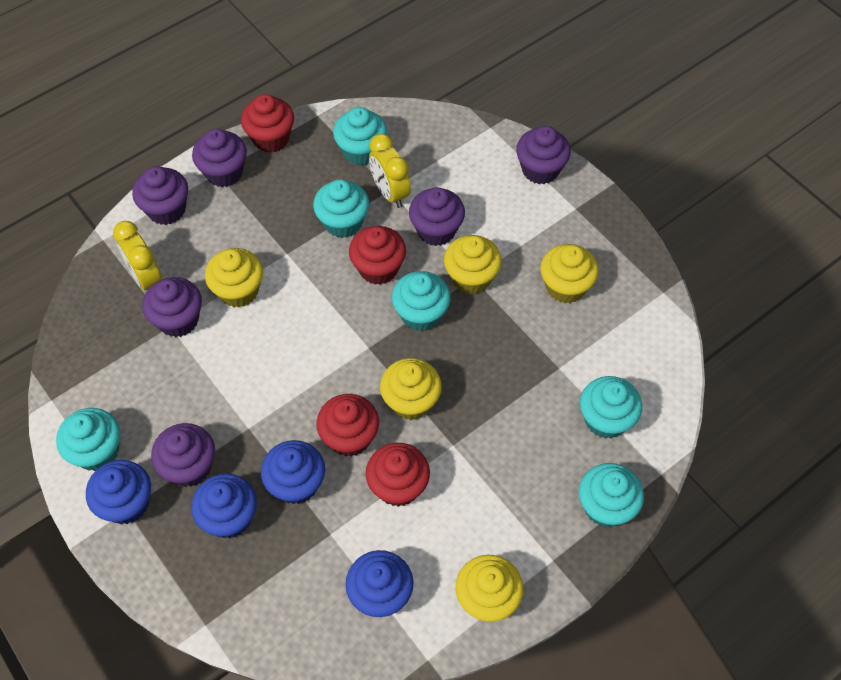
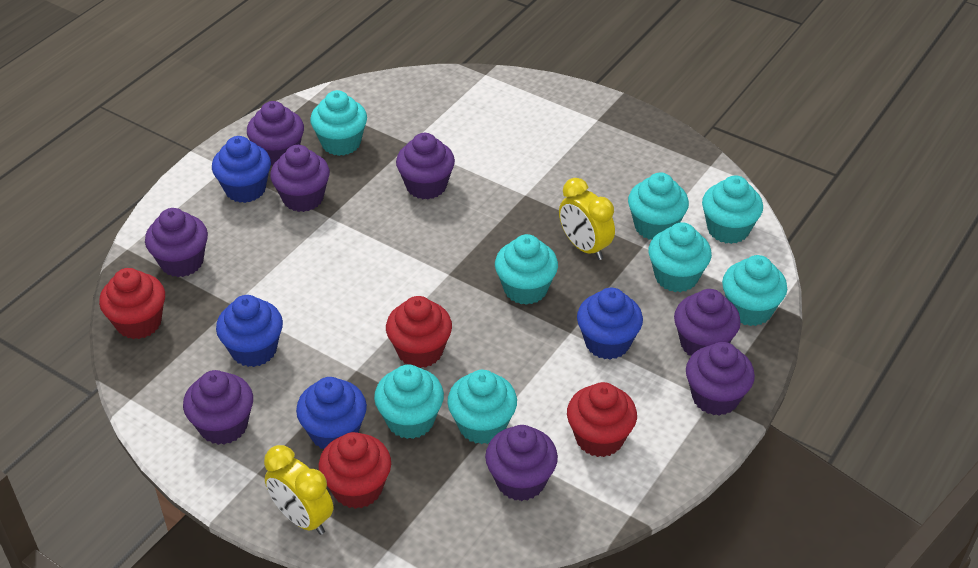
purple cupcake: [132,166,188,225] [142,277,202,337] [151,423,215,487] [192,129,247,187] [409,187,465,246] [516,126,571,184] = 6 -> [145,208,208,277] [183,370,253,445] [247,101,304,166] [270,145,330,212] [396,133,455,199] [485,425,558,501] [674,289,741,356] [686,342,755,416] = 8
turquoise cupcake: [56,408,120,471] [313,179,369,238] [333,107,387,166] [392,271,450,331] [579,463,644,527] [580,376,642,439] = 6 -> [310,90,367,156] [374,365,444,439] [447,370,517,444] [495,234,558,305] [628,172,689,240] [649,222,712,292] [702,175,763,244] [722,255,787,326] = 8
yellow cupcake: [205,248,263,308] [380,358,442,420] [444,235,502,294] [456,555,523,622] [540,244,599,303] = 5 -> none = 0

